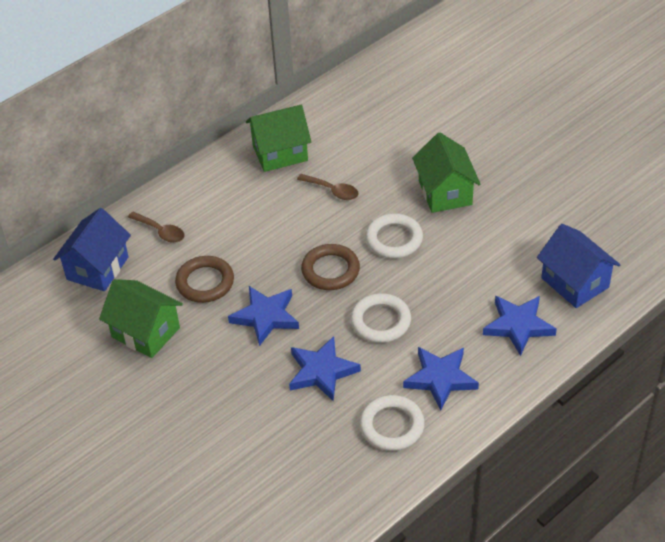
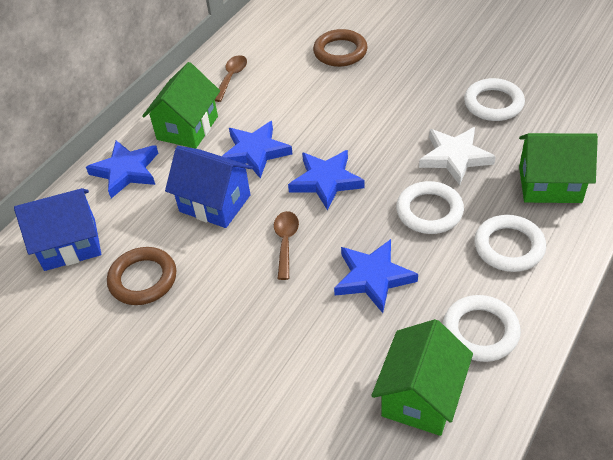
white ring: [350,293,411,343] [359,395,425,451] [365,213,423,258] = 3 -> [396,181,464,234] [443,295,521,362] [464,78,525,121] [474,215,546,272] = 4
white star: none = 0 -> [419,127,496,185] = 1

